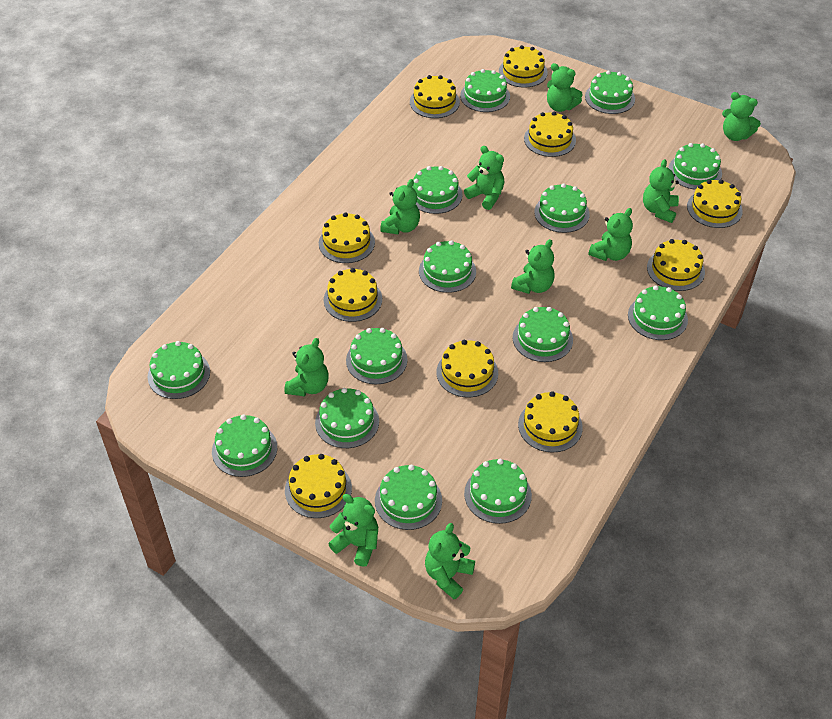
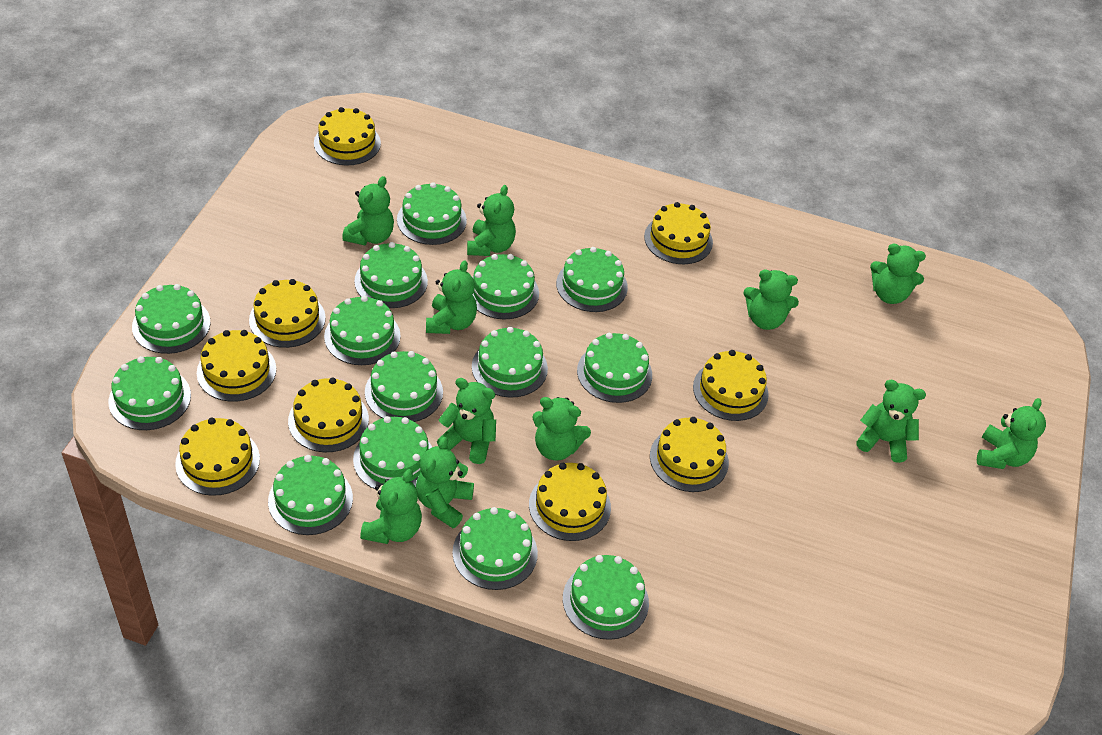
green teddy bear: [284,338,329,396] [328,494,378,567] [380,179,420,234] [425,523,475,599] [464,146,504,210] [511,239,555,294] [547,63,583,112] [588,208,633,261] [643,159,679,223] [722,92,761,141] = 10 -> [342,176,394,245] [360,469,422,544] [416,437,474,528] [426,260,477,334] [437,378,496,464] [467,185,516,256] [532,397,591,461] [743,269,799,330] [856,380,926,463] [870,243,926,304] [977,398,1046,469] = 11
yellow cake: [285,454,352,518] [319,212,375,263] [324,268,382,322] [410,75,460,118] [436,340,498,397] [499,45,548,88] [518,391,583,453] [524,112,576,157] [647,239,705,291] [687,179,743,228] = 10 -> [175,418,260,496] [197,330,276,402] [249,279,326,348] [288,377,369,452] [314,107,381,166] [529,463,611,541] [644,202,713,264] [650,417,729,492] [693,350,769,421] = 9

